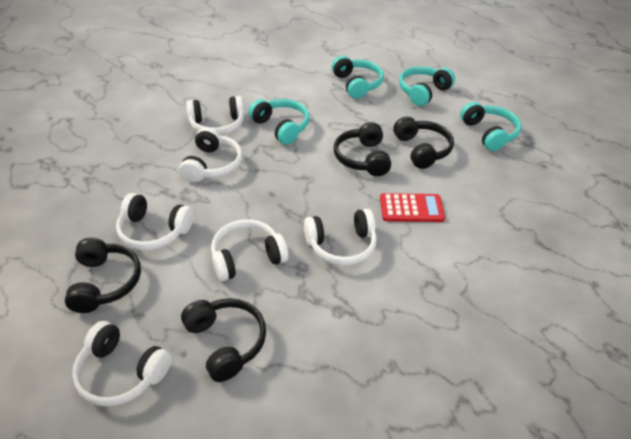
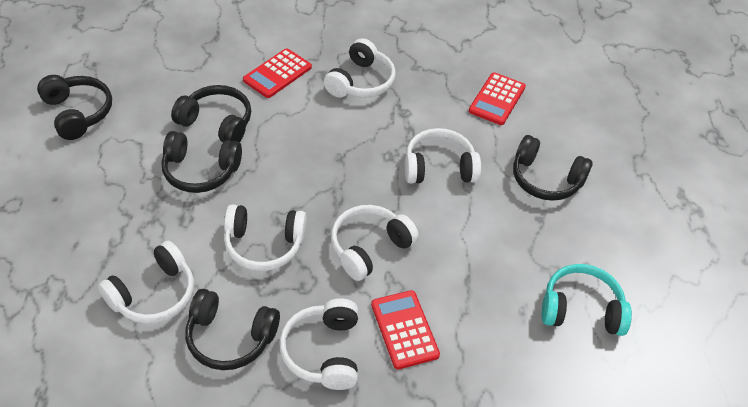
black headphones: [65,238,141,313] [181,298,266,382] [334,122,391,176] [393,116,454,169] = 4 -> [37,75,112,140] [161,131,242,193] [171,85,251,143] [185,289,280,370] [513,135,593,201] = 5
red calculator: [380,193,445,222] = 1 -> [243,48,312,98] [371,290,440,369] [469,72,526,125] = 3
turquoise headphones: [249,99,310,145] [332,56,384,99] [399,66,455,106] [460,102,521,151] = 4 -> [542,264,632,336] = 1

